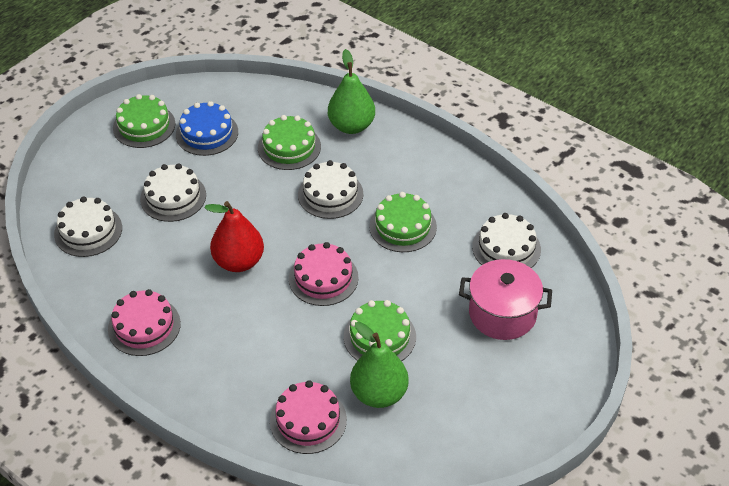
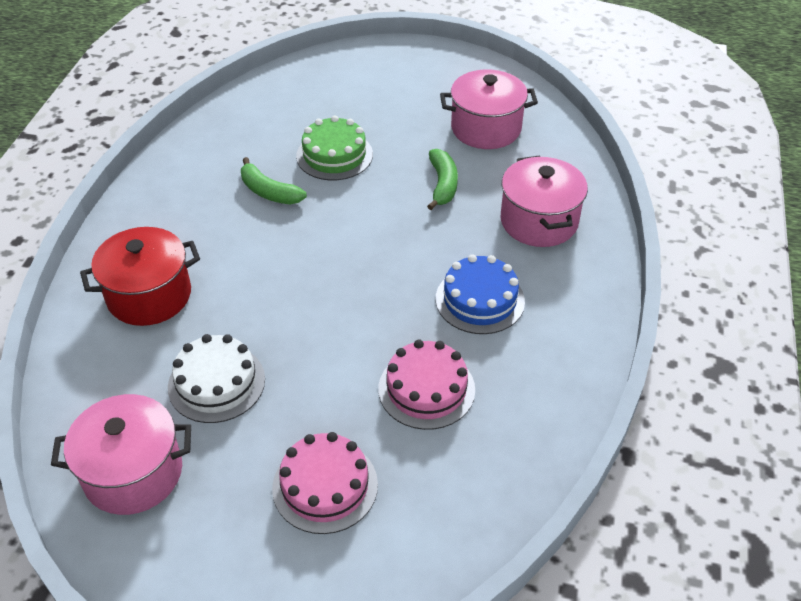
green banana: none = 0 -> [241,157,307,205] [427,149,458,210] = 2
green cake: [113,94,175,148] [258,115,321,170] [344,300,416,361] [369,192,437,252] = 4 -> [296,115,373,180] = 1
green pear: [328,49,375,134] [350,322,409,408] = 2 -> none = 0
pink cake: [108,289,181,356] [270,380,347,454] [289,242,359,306] = 3 -> [272,432,378,534] [378,339,475,430] = 2
pink pot: [459,259,552,340] = 1 -> [51,394,191,515] [440,69,538,149] [501,155,588,247] = 3
red pear: [204,201,264,272] = 1 -> none = 0
red pot: none = 0 -> [80,227,200,326] = 1
white cake: [54,196,122,257] [140,164,206,222] [298,160,363,219] [472,213,541,268] = 4 -> [168,334,265,423] = 1

